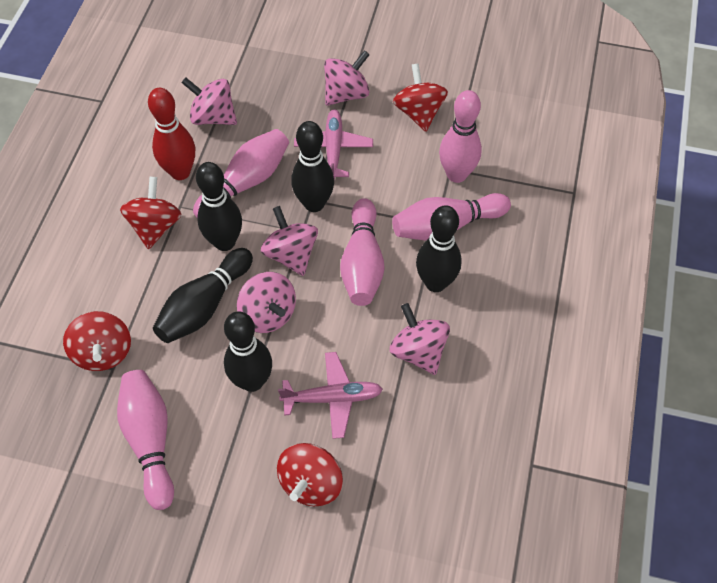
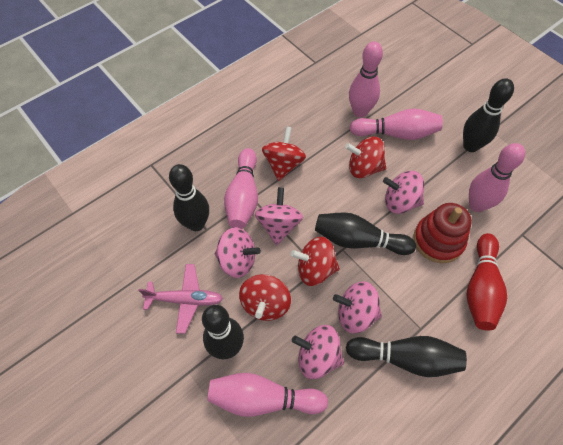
pink plane: [278,352,383,439] [294,110,373,180] = 2 -> [138,264,223,334] = 1
red stacking toy: none = 0 -> [413,203,472,263] = 1

